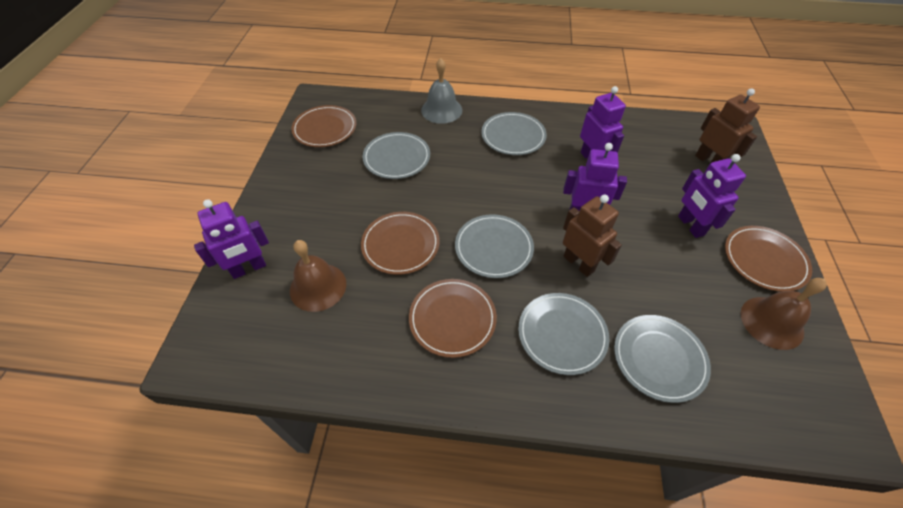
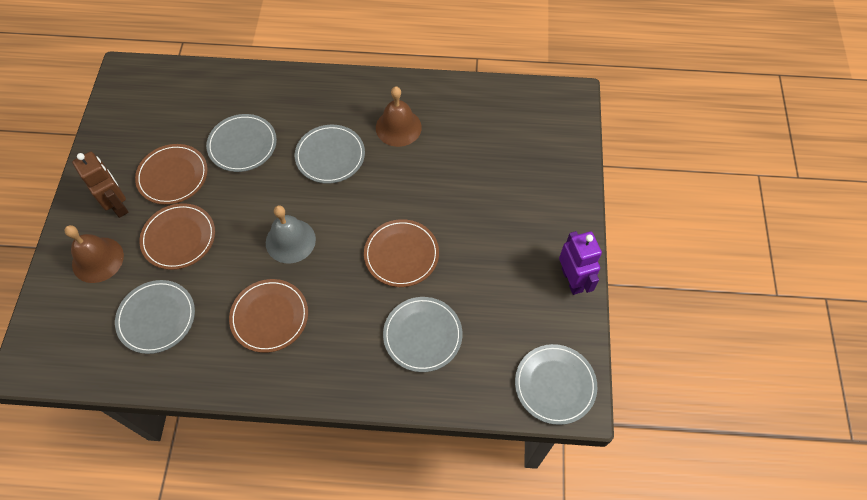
brown robot: [563,195,622,277] [695,88,760,163] = 2 -> [72,152,129,218] = 1
purple robot: [194,199,269,279] [563,143,627,211] [580,86,626,158] [678,154,746,238] = 4 -> [559,231,602,295] = 1

